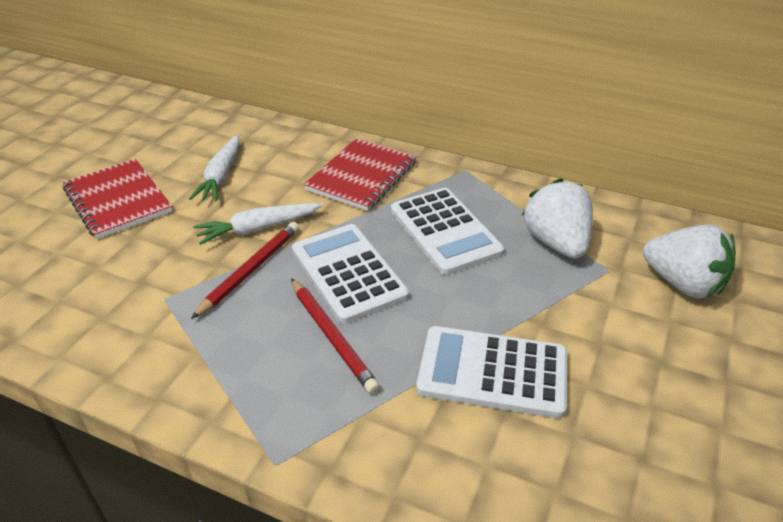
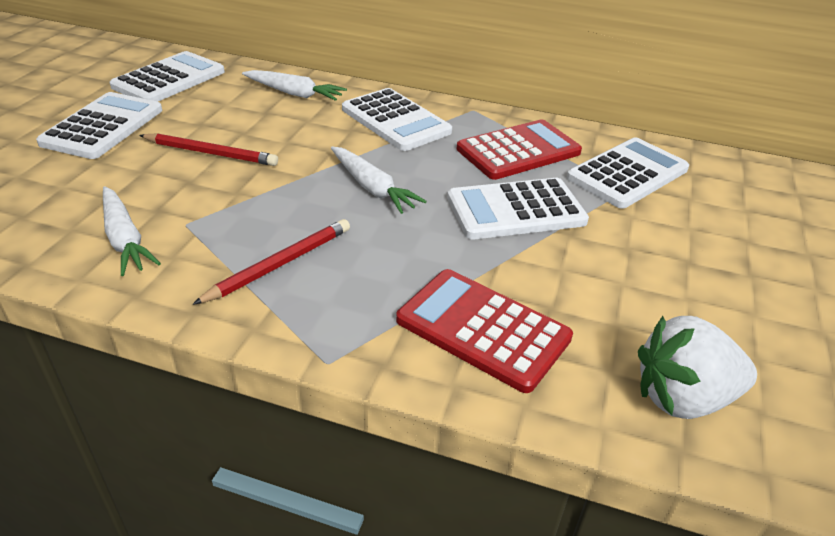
red calculator: none = 0 -> [396,269,573,393] [457,119,582,180] = 2
red notebook: [63,159,173,239] [304,138,417,211] = 2 -> none = 0
white calculator: [292,224,409,324] [391,188,504,275] [416,326,567,418] = 3 -> [36,92,162,159] [110,51,225,102] [342,88,452,151] [447,178,589,239] [567,137,689,209] = 5
white carrot: [189,135,240,202] [194,203,323,245] = 2 -> [103,186,161,276] [242,70,347,101] [331,146,427,214] = 3
white strawberry: [522,178,593,258] [643,224,735,299] = 2 -> [638,316,757,419] = 1

